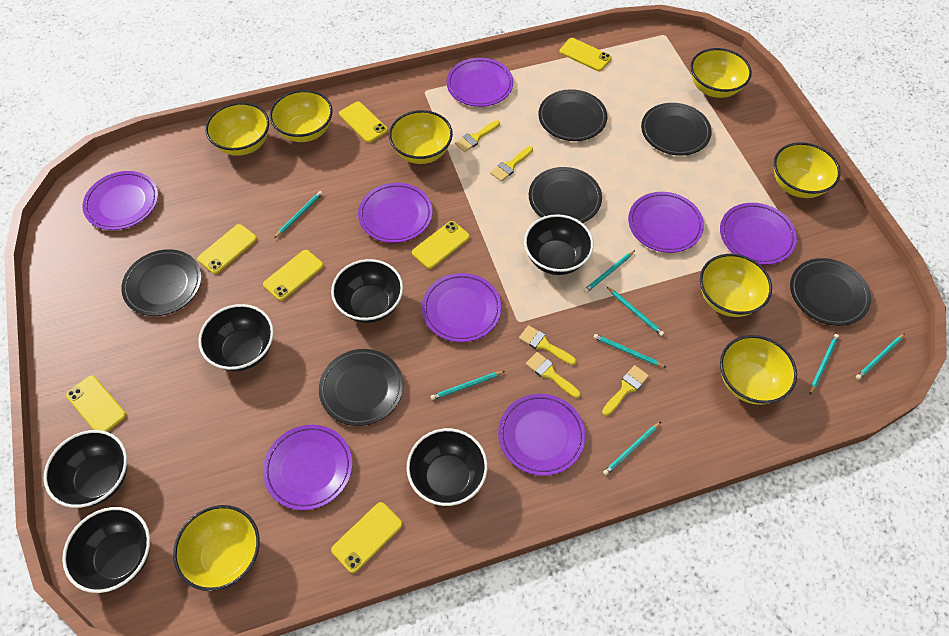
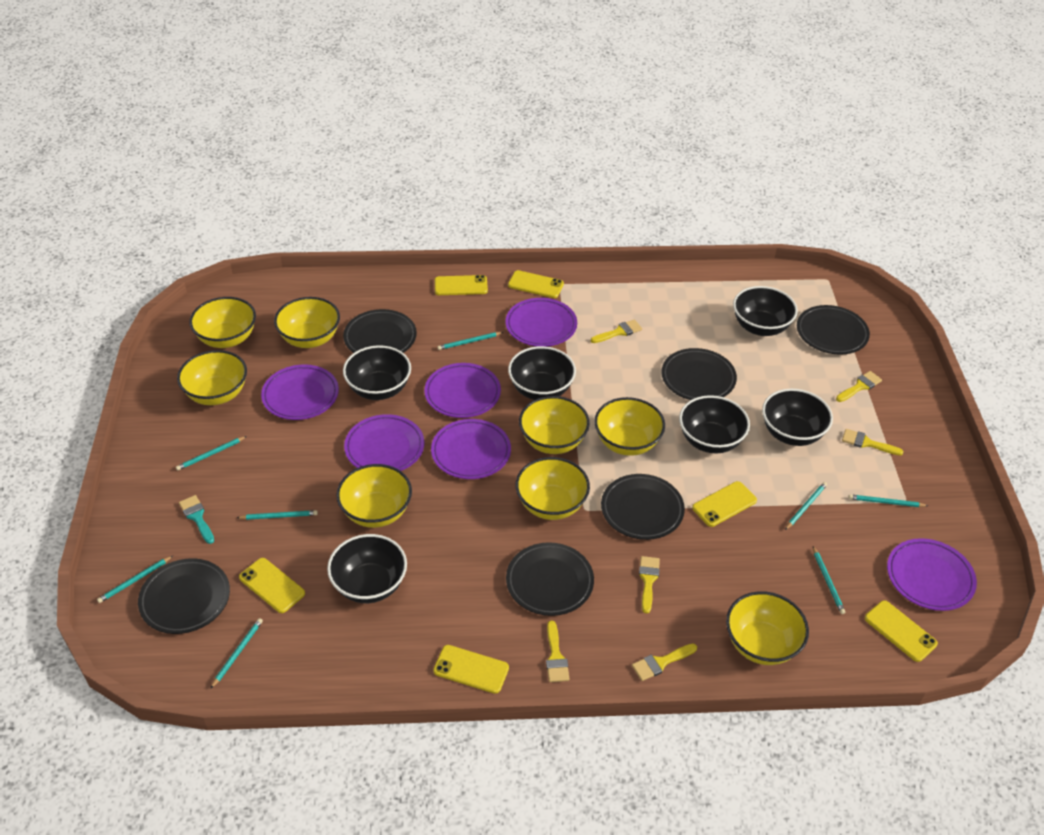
purple plate: [82,171,158,230] [263,425,352,510] [358,183,433,243] [422,273,502,342] [446,58,513,107] [498,394,585,476] [628,192,704,253] [720,203,797,265] = 8 -> [261,364,339,420] [344,414,424,471] [424,363,501,418] [431,419,511,479] [505,298,577,347] [887,538,977,611] = 6
turquoise brush: none = 0 -> [179,495,214,544] = 1
yellow brush: [455,120,500,152] [490,146,533,182] [519,325,576,365] [526,352,581,398] [602,365,649,416] = 5 -> [546,621,569,682] [591,319,642,343] [632,644,697,681] [639,556,660,614] [836,371,882,402] [842,429,904,456] = 6
yellow phone: [66,376,126,432] [197,224,257,274] [263,250,324,301] [331,502,403,573] [339,102,388,143] [412,221,470,269] [560,38,612,71] = 7 -> [239,558,305,613] [433,645,509,694] [435,275,488,295] [508,270,564,298] [692,481,757,527] [865,600,938,662] = 6

